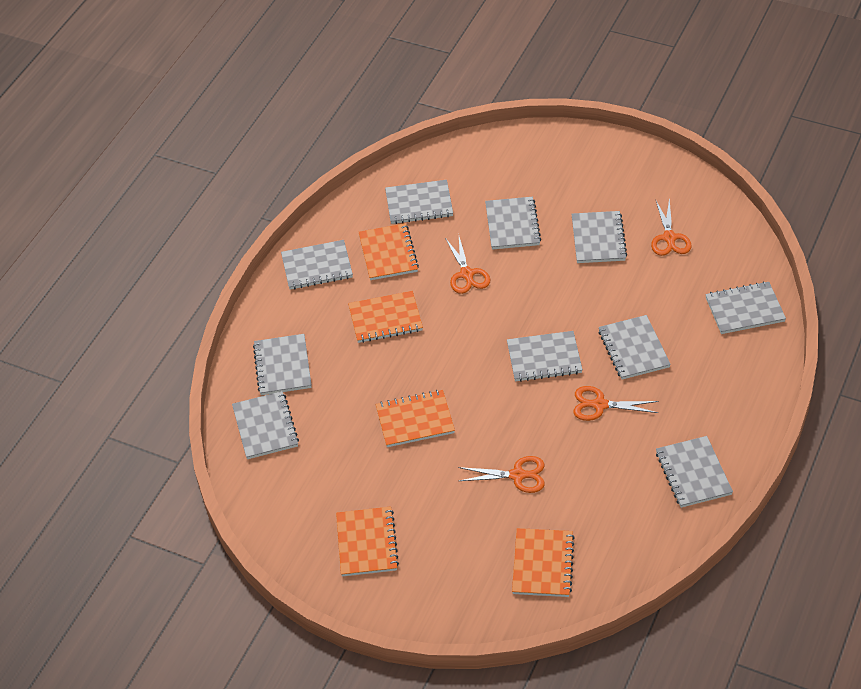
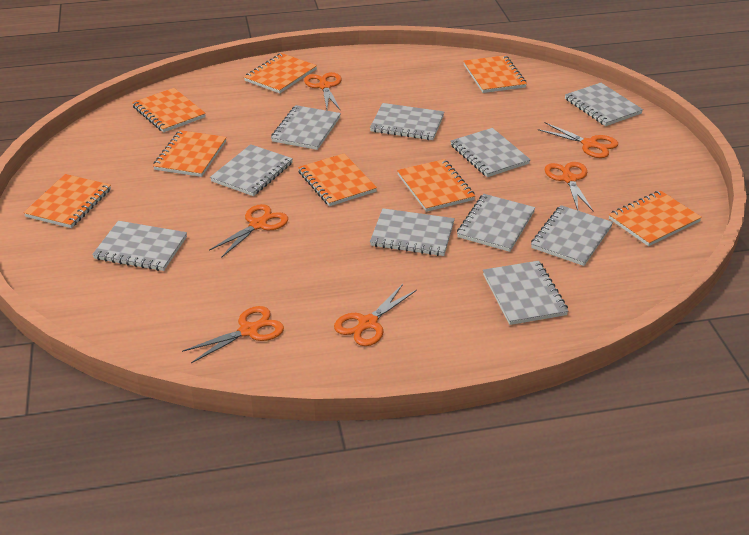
orange notebook: [336,506,399,576] [348,291,423,343] [359,223,419,280] [376,390,455,447] [512,528,575,597] = 5 -> [23,174,111,228] [132,88,206,133] [153,130,227,177] [244,53,317,93] [298,153,377,206] [397,159,475,212] [464,55,527,93] [609,191,702,246] = 8
orange scissors: [445,237,490,294] [458,456,545,493] [573,386,658,421] [651,198,692,256] = 4 -> [182,306,284,363] [209,204,288,258] [304,72,341,111] [334,284,417,346] [538,122,618,158] [545,162,593,211] = 6

